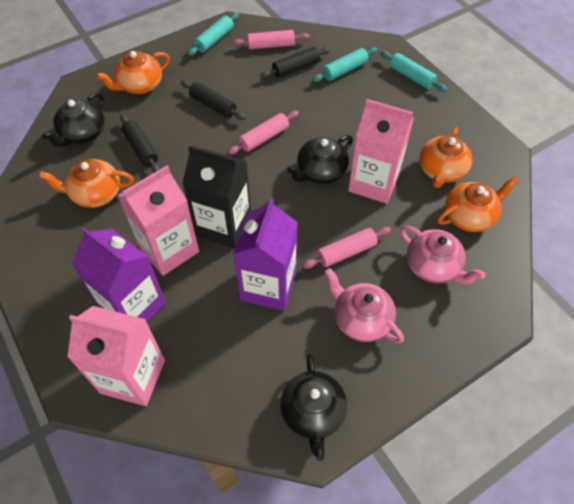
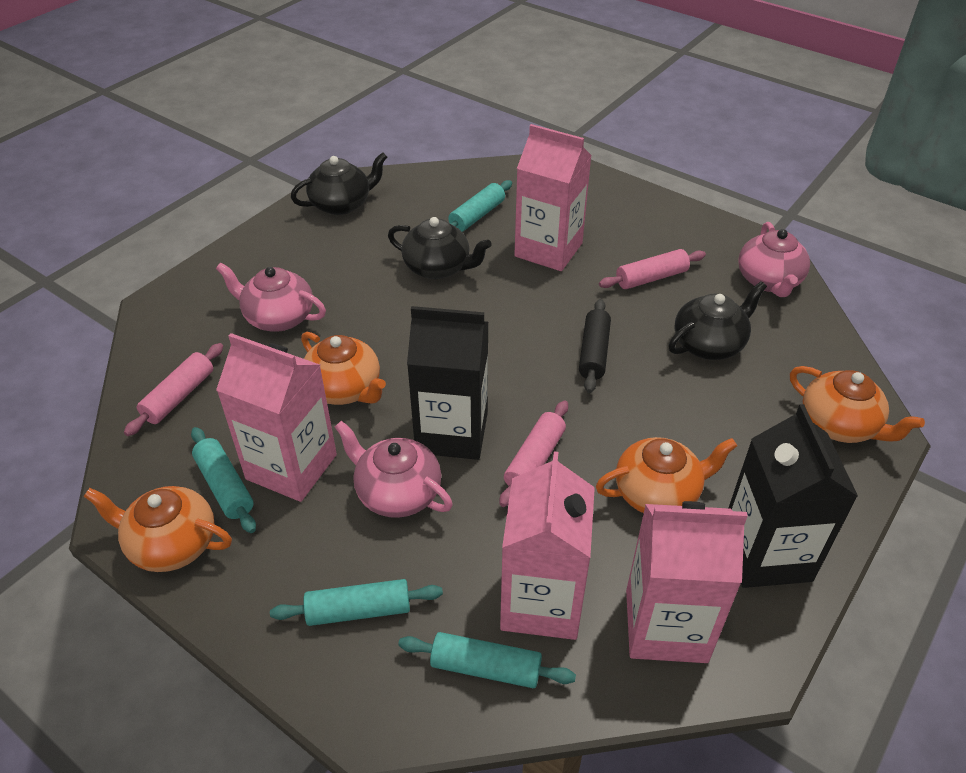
black carton: [182,145,251,249] = 1 -> [407,306,488,460] [728,404,858,588] = 2
black rolling pin: [120,114,160,173] [181,80,246,120] [260,47,331,78] = 3 -> [579,299,611,393] = 1
pink carton: [67,306,165,406] [117,166,199,276] [348,99,414,204] = 3 -> [216,333,337,502] [500,452,595,640] [514,124,592,271] [626,501,748,663] = 4
pink teapot: [325,268,404,343] [401,226,485,284] = 2 -> [216,263,326,332] [335,421,453,518] [738,222,810,297] = 3
purple carton: [71,227,166,322] [233,198,298,311] = 2 -> none = 0
turquoise rolling pin: [188,13,239,56] [313,47,377,82] [380,51,448,92] = 3 -> [191,427,256,533] [270,579,443,626] [398,632,576,688] [448,180,512,232] = 4

